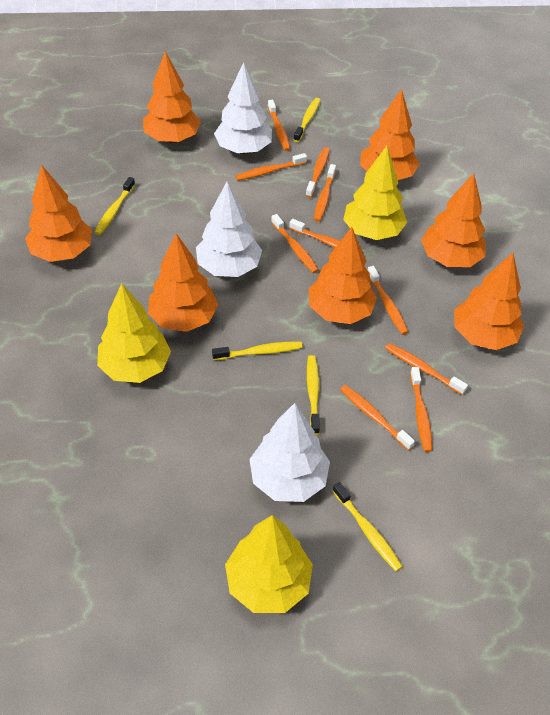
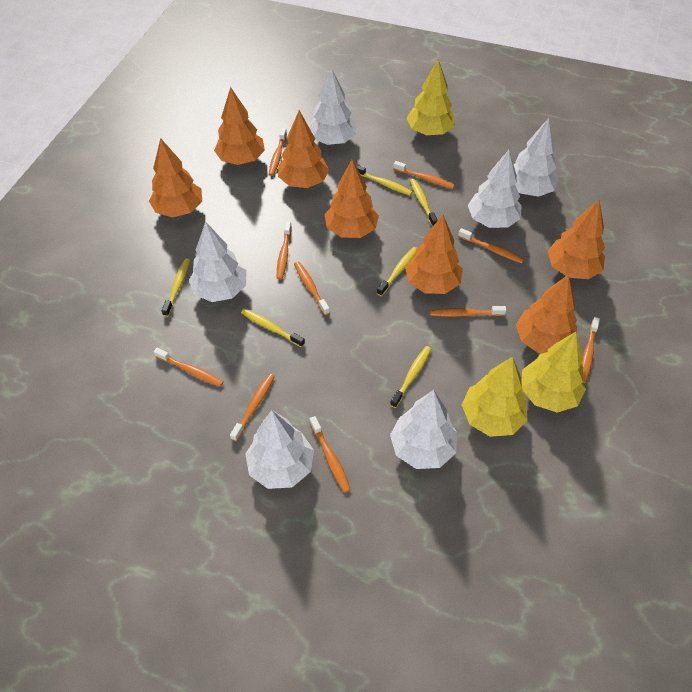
white tree: [196,181,262,277] [214,62,272,154] [249,403,330,502] = 3 -> [189,221,247,302] [245,410,314,489] [309,68,356,145] [390,390,457,469] [468,150,522,228] [514,118,559,197] = 6
yellow toothbrush: [94,177,135,235] [212,342,303,360] [293,98,320,142] [307,355,320,435] [333,482,403,571] = 5 -> [162,258,190,317] [241,308,305,347] [356,164,412,195] [377,247,416,296] [390,346,431,408] [410,179,438,227] = 6

